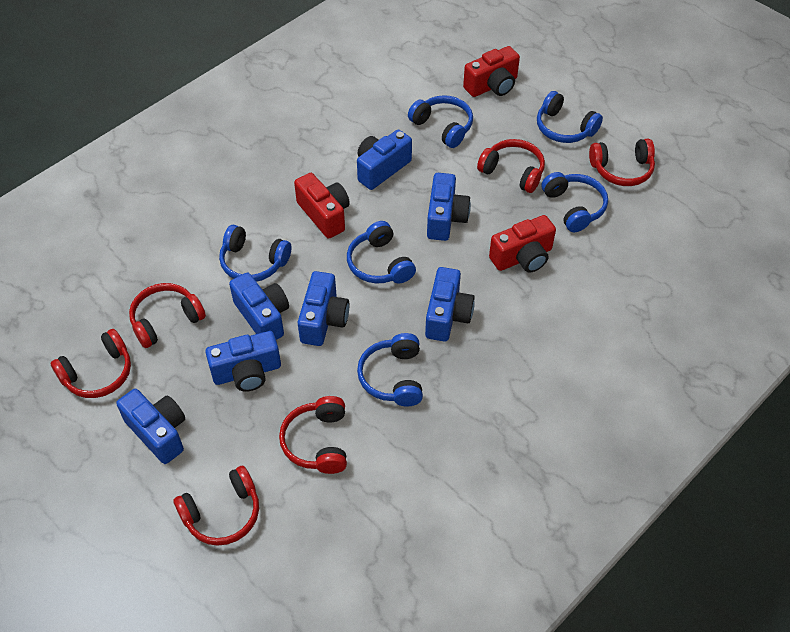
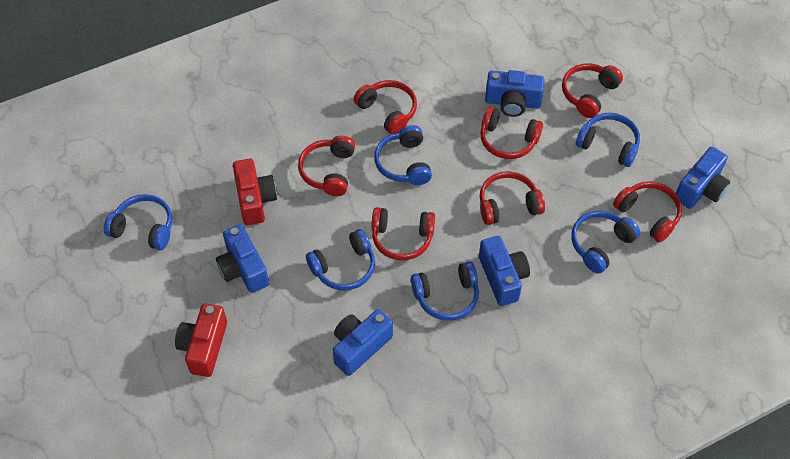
blue camera: [116,389,185,464] [205,331,281,392] [229,273,289,340] [298,271,349,346] [357,129,412,190] [425,267,475,342] [427,173,471,241] = 7 -> [216,224,269,293] [333,309,393,376] [479,236,530,306] [485,70,545,117] [676,147,730,209] = 5
red camera: [294,173,350,239] [463,46,520,97] [489,215,556,273] = 3 -> [175,303,227,377] [233,159,277,225] = 2
red headphones: [51,329,131,398] [129,283,206,348] [173,466,259,546] [279,396,347,474] [477,139,545,193] [589,139,655,186] = 6 -> [298,135,355,196] [354,80,417,134] [371,207,435,260] [479,171,545,225] [480,107,543,159] [562,63,623,118] [613,181,682,242] = 7

